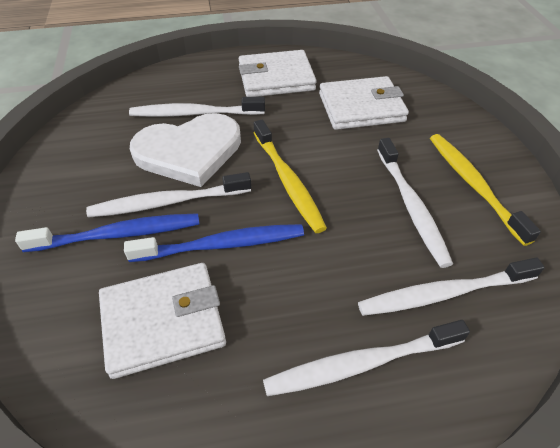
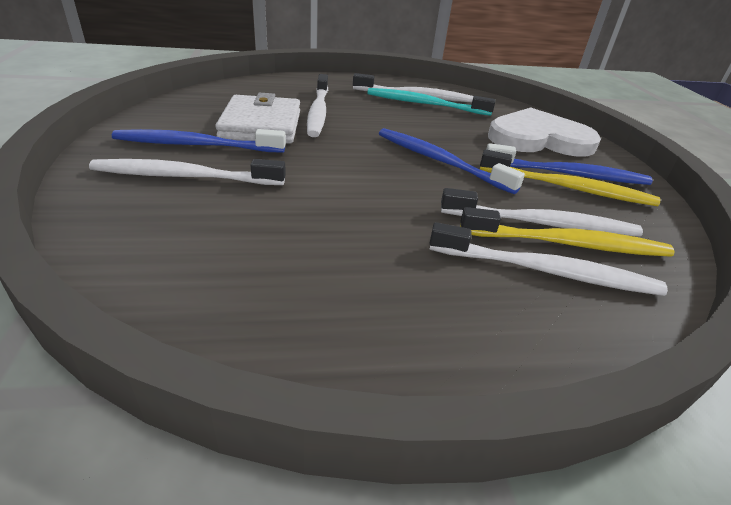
blue toothbrush: [15,213,200,252] [124,224,304,262] = 2 -> [112,129,286,153] [379,128,525,194] [486,143,653,185] = 3
turquoise toothbrush: none = 0 -> [367,88,495,116] = 1
white wallet: [99,263,226,379] [238,50,317,97] [319,76,409,130] = 3 -> [215,93,300,144] = 1

